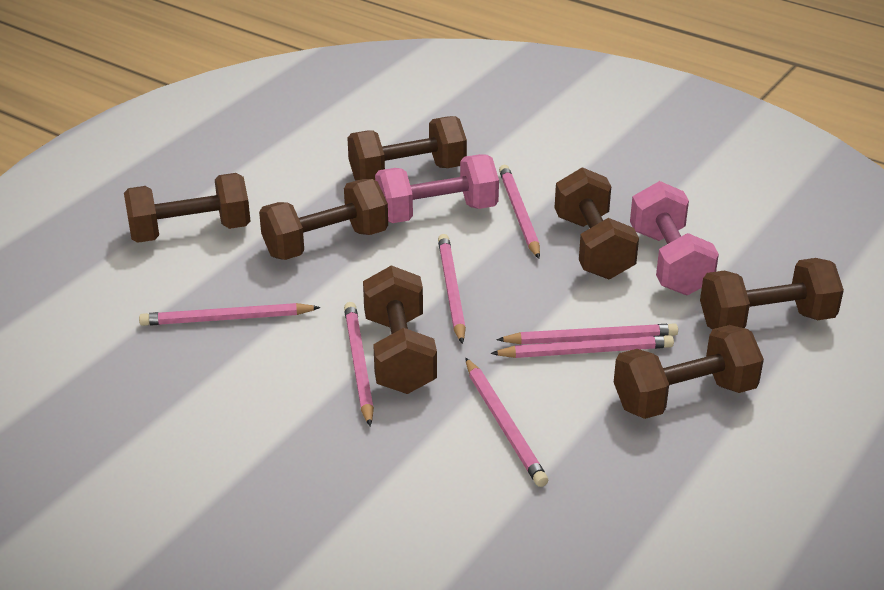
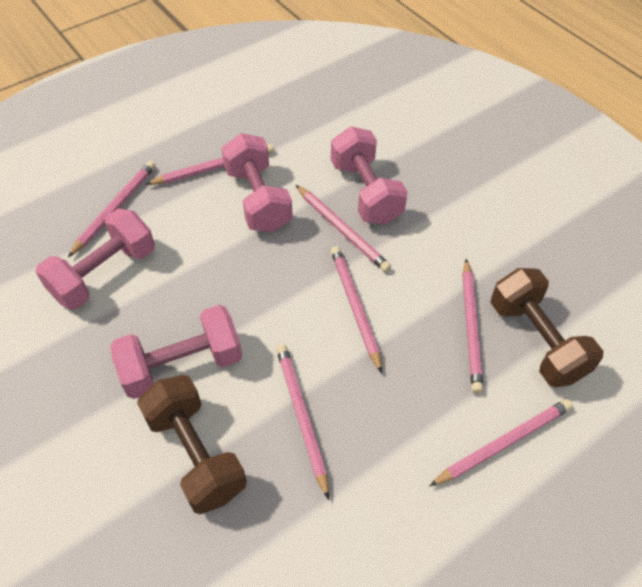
brown dumbbell: [124,173,250,243] [259,179,388,260] [348,116,467,181] [363,265,437,394] [555,167,639,279] [614,325,764,419] [700,258,844,329] = 7 -> [137,375,247,514] [490,268,604,387] = 2
pink dumbbell: [375,154,499,223] [630,181,719,296] = 2 -> [36,208,155,310] [110,305,242,399] [221,133,293,232] [331,126,408,225] = 4

